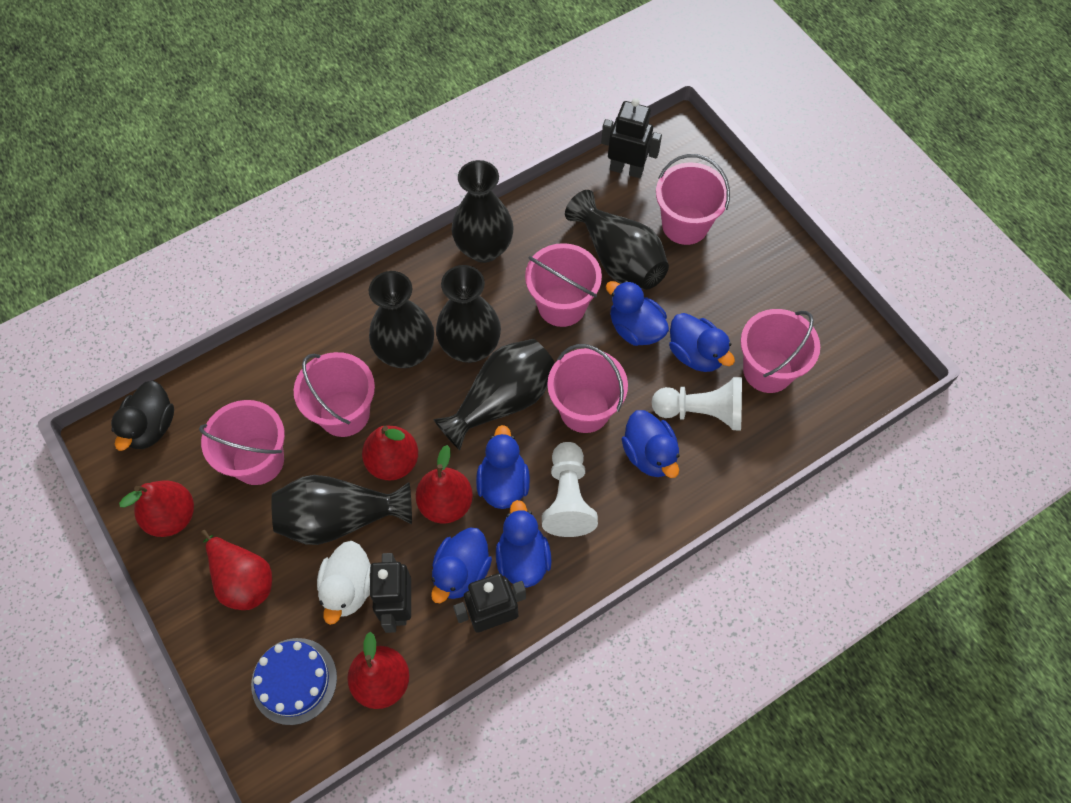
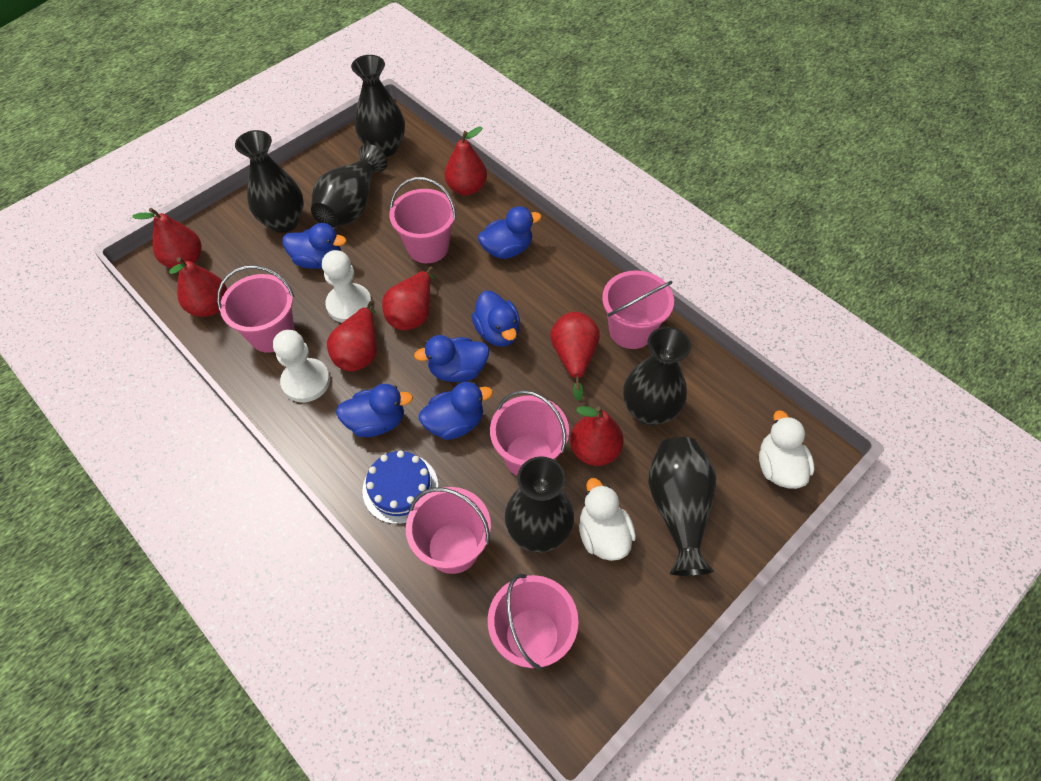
black duck: [111,381,174,451] = 1 -> none = 0
black robot: [369,553,411,633] [453,573,526,632] [601,98,662,178] = 3 -> none = 0
red pear: [119,480,194,537] [201,530,272,610] [347,632,410,709] [362,425,418,481] [416,445,473,523] = 5 -> [132,208,202,268] [169,257,227,317] [327,301,377,371] [382,266,434,330] [445,127,487,196] [550,312,600,401] [570,406,624,466] = 7
white duck: [317,541,371,625] = 1 -> [579,478,636,561] [759,410,814,489] = 2

